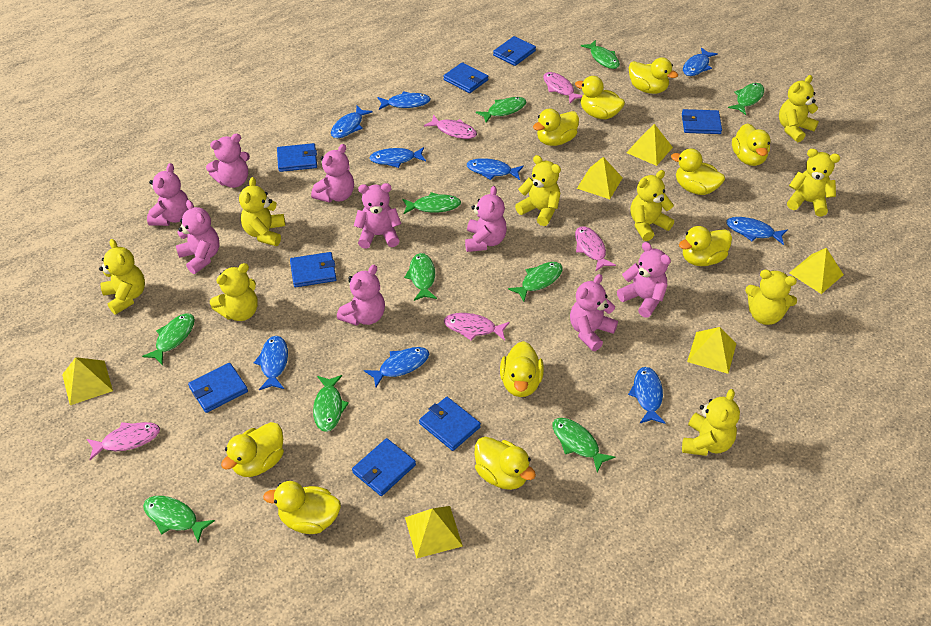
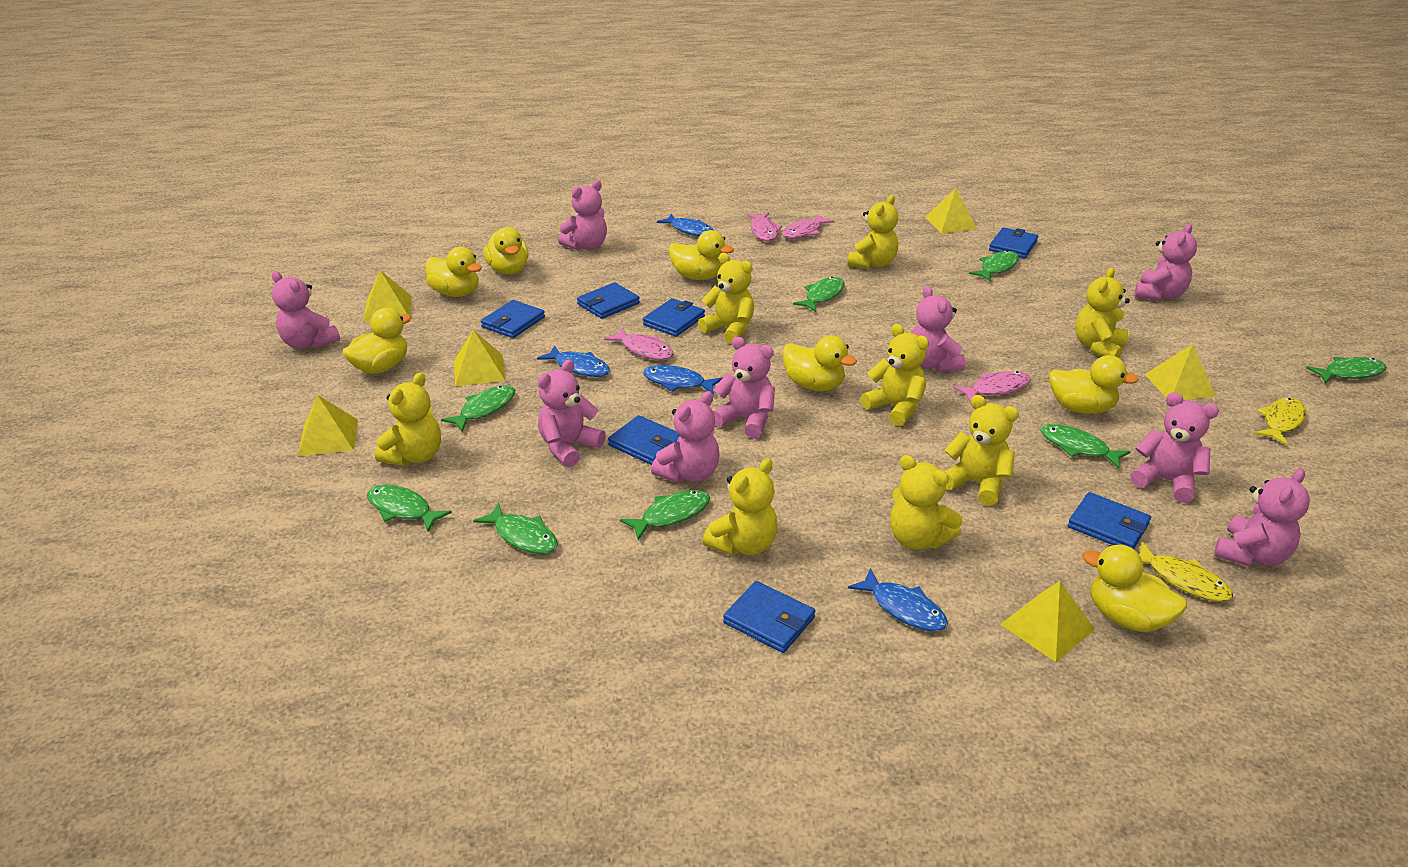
blue fish: [254,336,288,390] [331,105,373,138] [364,347,429,387] [369,147,426,168] [378,91,431,110] [467,158,524,180] [628,367,665,424] [683,48,718,76] [726,217,787,245] = 9 -> [537,345,610,377] [643,365,722,394] [657,214,714,237] [848,568,948,631] = 4
blue wallet: [188,363,248,413] [277,143,317,172] [290,252,337,287] [352,438,416,496] [419,397,481,451] [443,62,489,93] [493,36,536,66] [682,109,722,134] = 8 -> [481,300,545,338] [577,282,640,319] [608,415,680,465] [643,298,705,337] [723,581,815,653] [989,227,1038,258] [1068,492,1151,549] = 7
green fish: [142,313,195,365] [143,496,215,543] [313,375,349,432] [402,192,461,214] [404,253,437,301] [476,97,527,123] [508,262,563,301] [553,418,615,472] [581,40,620,69] [728,83,764,115] = 10 -> [367,484,452,532] [441,385,515,432] [473,503,558,554] [620,490,710,540] [793,277,845,312] [969,250,1019,282] [1040,424,1131,469] [1306,357,1386,383] = 8
pink fish: [87,422,160,460] [424,115,477,139] [444,313,510,341] [543,72,583,103] [575,226,616,272] = 5 -> [604,328,674,360] [747,212,782,241] [782,214,834,239] [953,371,1030,402] = 4
yellow duck: [221,422,284,477] [263,481,341,534] [474,437,536,490] [500,341,544,397] [533,108,579,146] [575,76,625,119] [629,57,678,94] [671,148,725,195] [679,226,732,266] [732,123,771,166] = 10 -> [342,308,412,374] [425,247,482,297] [483,227,528,275] [669,230,734,280] [782,335,857,391] [1049,355,1139,414] [1082,544,1187,632] = 7
yellow fish: none = 0 -> [1139,542,1233,602] [1254,397,1306,445] = 2
yellow teddy bear: [99,239,145,315] [210,263,258,321] [239,177,285,246] [515,155,561,226] [630,170,674,241] [682,389,740,456] [745,270,797,325] [779,75,819,142] [787,149,840,216] = 9 -> [375,372,441,466] [698,253,754,344] [703,458,778,556] [847,195,898,269] [861,324,929,426] [890,455,962,550] [944,395,1019,506] [1075,268,1130,358] = 8

